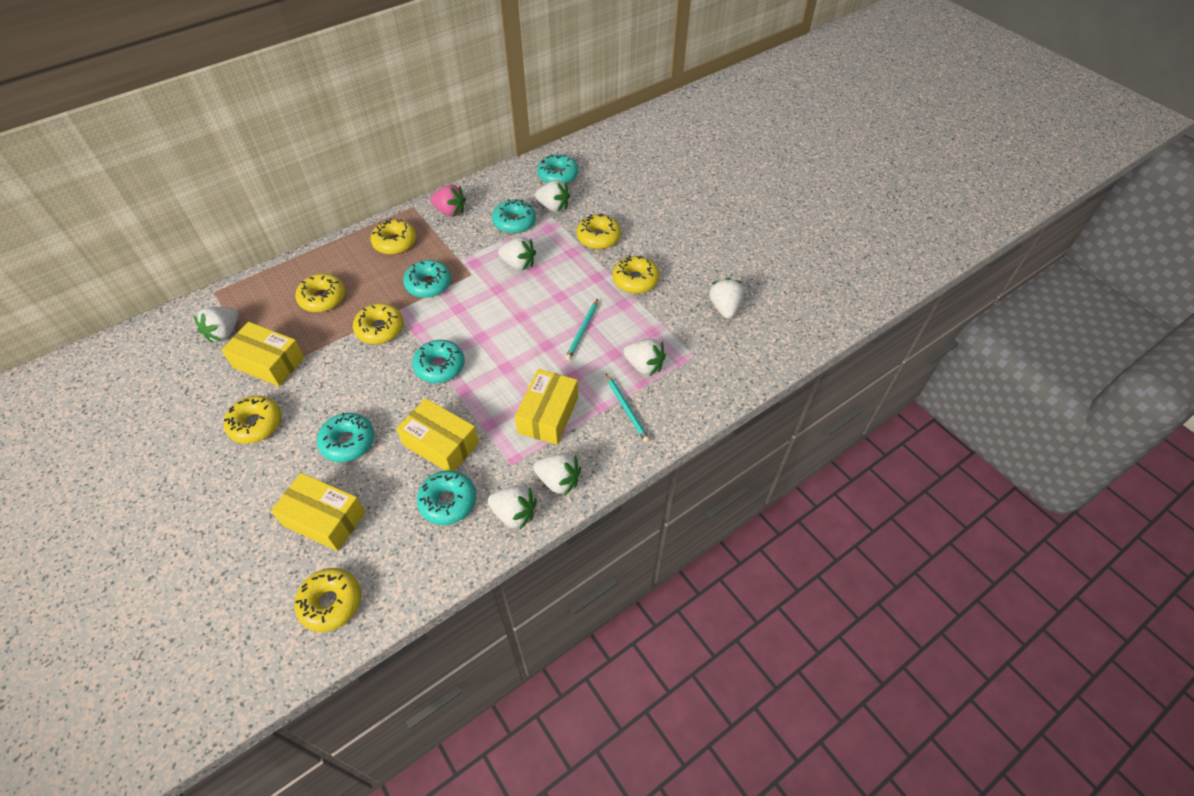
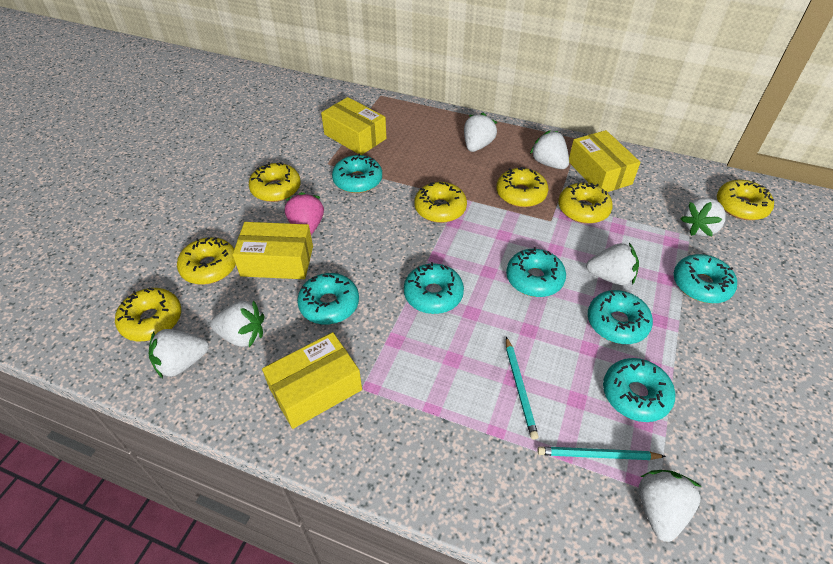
turquoise donut: [317,412,374,462] [403,260,451,298] [412,340,465,383] [417,470,476,525] [492,199,536,234] [537,154,578,184] = 6 -> [297,273,359,325] [332,154,382,193] [404,262,464,314] [506,247,566,297] [588,290,653,344] [603,358,675,422] [673,254,737,304] = 7

